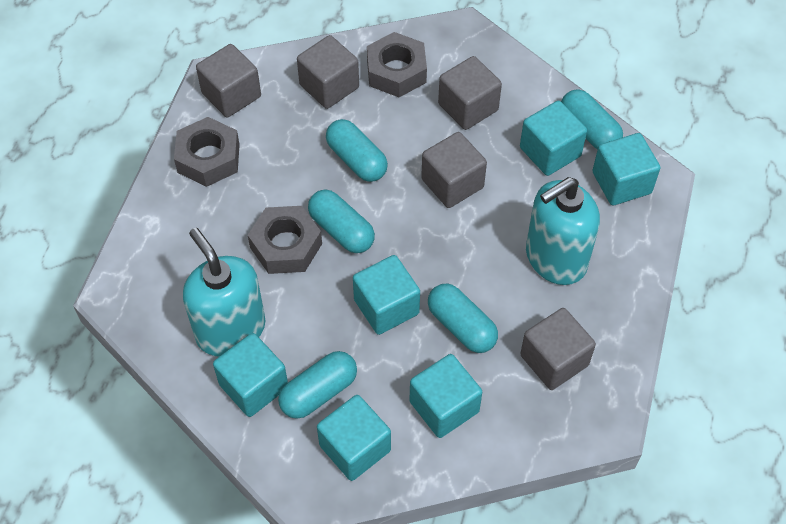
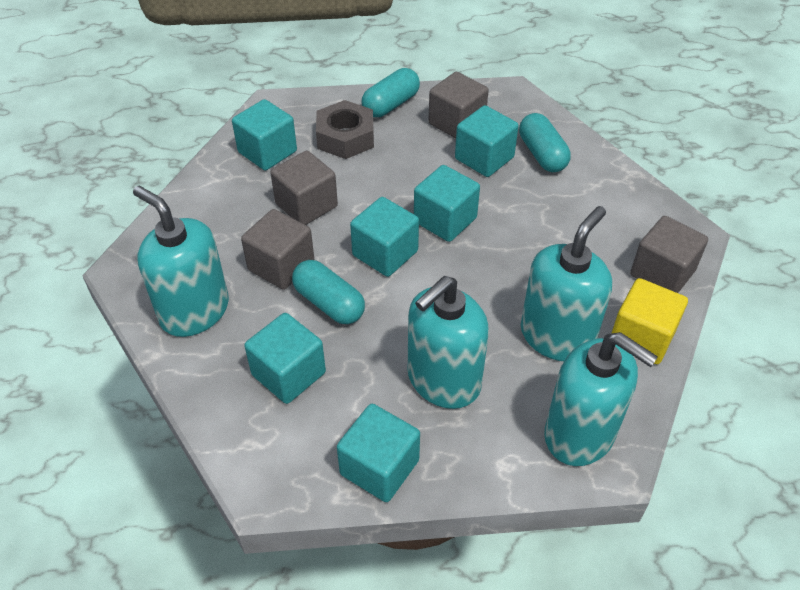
grey cube: [196,44,261,117] [297,35,359,109] [421,132,487,208] [438,56,502,130] [520,308,596,390] = 5 -> [241,209,314,290] [270,151,338,225] [428,72,489,138] [630,216,708,293] = 4
grey nut: [174,117,240,187] [248,206,322,274] [367,32,427,97] = 3 -> [316,100,374,159] = 1
turquoise capsule: [278,351,357,419] [308,190,375,253] [326,119,388,182] [428,283,498,353] [561,89,623,150] = 5 -> [292,260,365,324] [362,68,420,117] [519,113,571,172] = 3
turquoise soap dispenser: [183,228,266,357] [526,177,600,285] = 2 -> [133,186,229,337] [408,276,489,409] [521,206,612,361] [544,332,658,466] = 4
yellow cube: none = 0 -> [611,278,688,364] = 1

